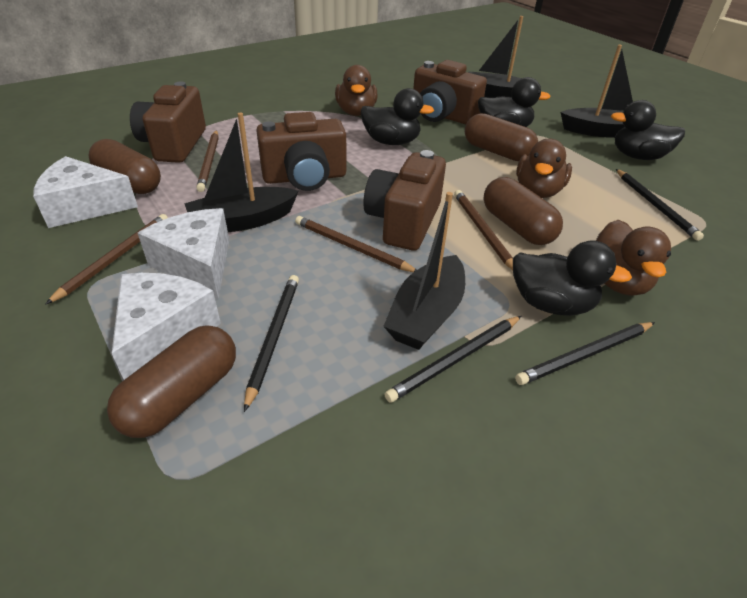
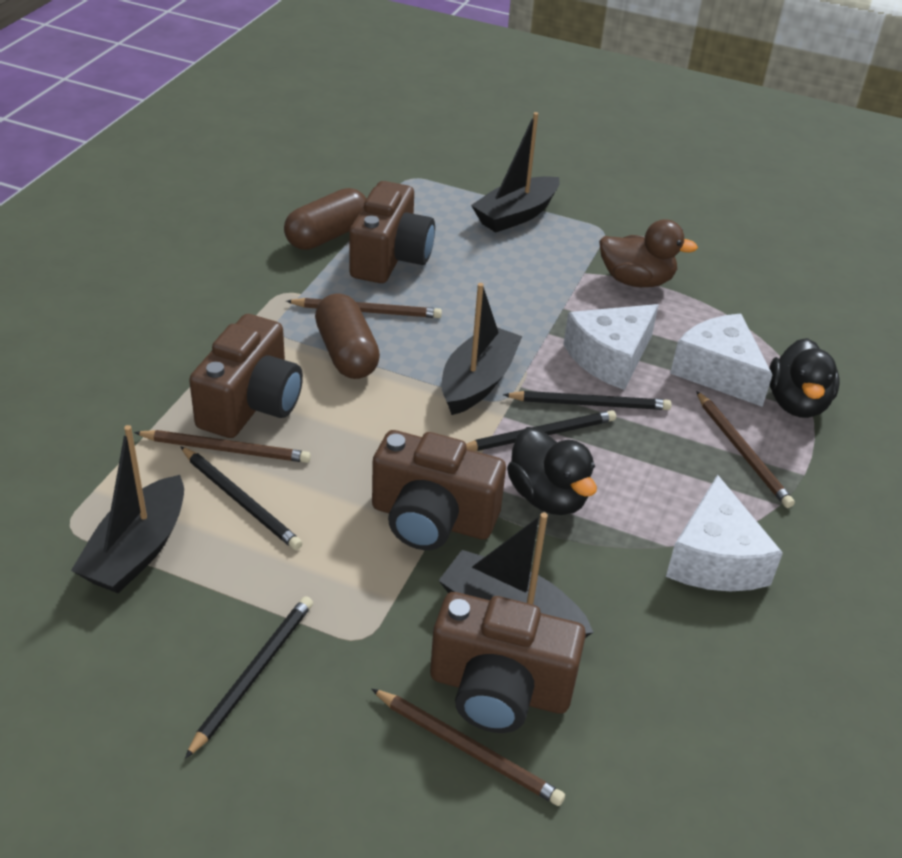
black duck: [361,88,434,145] [478,77,550,127] [513,240,632,316] [611,100,685,160] = 4 -> [507,427,597,515] [769,338,839,418] = 2
brown capsule: [89,139,161,194] [107,325,236,438] [465,113,538,161] [484,177,563,245] = 4 -> [284,188,367,250] [315,293,380,379] = 2
brown duck: [335,65,377,116] [516,139,572,198] [596,220,671,296] = 3 -> [599,219,698,287] = 1

